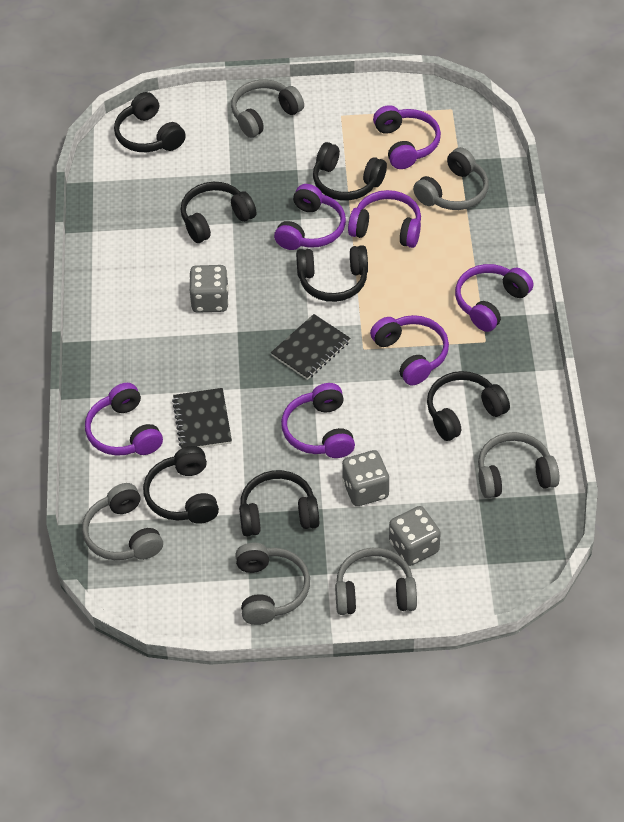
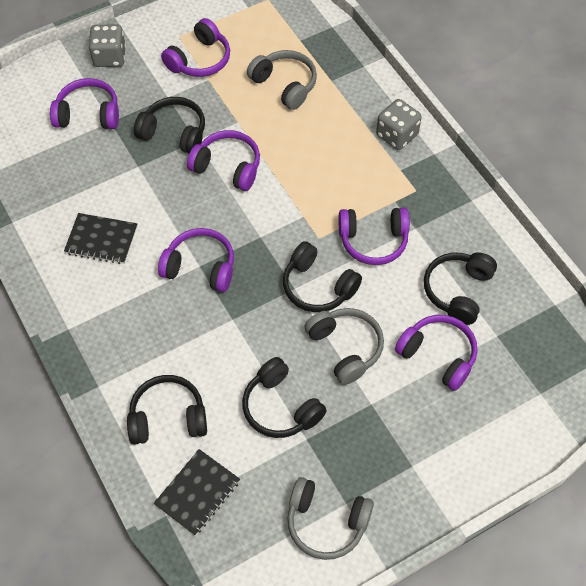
black headphones: [114,92,186,152] [143,446,219,524] [181,182,256,243] [239,470,319,537] [296,245,368,302] [313,142,387,201] [427,371,510,441] = 7 -> [127,375,207,445] [134,97,205,154] [242,357,327,438] [283,241,362,312] [424,252,497,325] = 5
grey dice: [190,265,229,313] [342,450,389,506] [389,506,441,566] = 3 -> [88,24,126,67] [376,99,422,150] = 2
grey headphones: [82,483,163,560] [231,79,304,138] [235,543,310,625] [335,548,417,615] [413,147,489,210] [478,432,560,499] = 6 -> [247,50,317,110] [287,477,374,560] [304,308,384,385] = 3
purple headphones: [85,383,163,456] [274,184,346,250] [281,383,355,458] [348,190,421,248] [370,315,449,386] [373,105,441,169] [455,264,533,332] = 7 -> [50,78,119,129] [158,228,234,292] [161,18,230,77] [187,130,260,191] [339,207,410,265] [395,315,478,391] = 6

